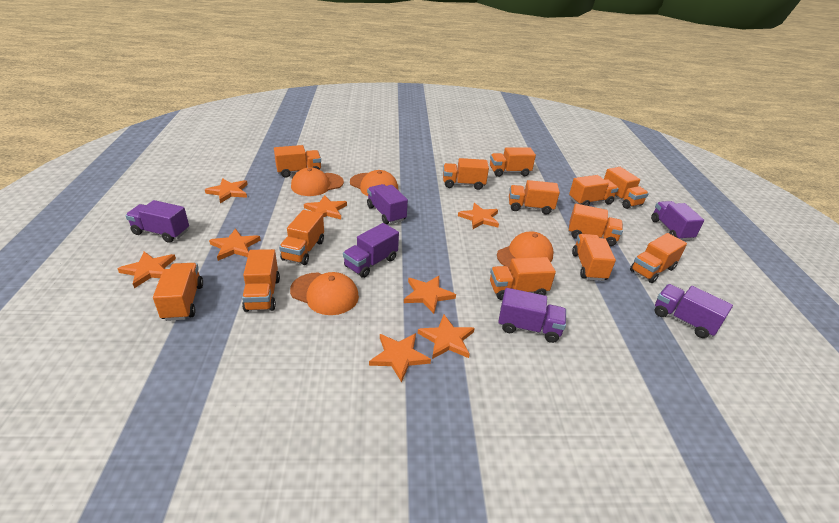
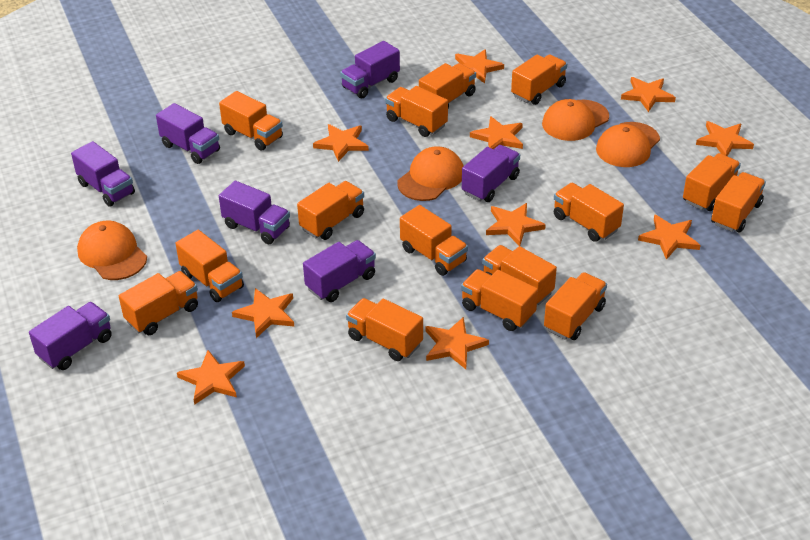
orange star: [117,252,176,288] [205,178,248,203] [209,228,260,261] [304,195,347,219] [369,333,431,383] [404,276,456,314] [418,315,475,359] [458,203,499,229] = 8 -> [177,350,245,405] [232,288,294,338] [313,124,369,162] [425,317,489,369] [455,49,504,83] [470,116,523,149] [486,203,546,246] [621,77,676,112] [638,214,700,260] [696,121,754,156] = 10
orange truck: [153,263,203,321] [242,249,280,312] [274,145,321,178] [279,210,324,265] [443,158,489,190] [490,147,536,177] [490,257,556,300] [509,180,560,215] [568,204,623,246] [569,175,619,206] [572,234,616,281] [604,167,649,209] [630,233,687,283] = 13 -> [119,271,198,335] [175,230,244,302] [219,91,283,151] [297,181,364,240] [346,298,423,361] [385,86,448,137] [400,205,468,276] [419,63,476,109] [461,269,538,331] [482,245,557,305] [511,54,567,105] [544,272,607,340] [554,183,624,242] [683,153,741,211] [711,172,766,232] = 15
purple truck: [125,200,189,243] [343,223,399,278] [367,184,408,224] [498,288,566,343] [651,201,704,241] [655,284,733,338] = 6 -> [29,302,112,370] [71,141,135,207] [156,103,220,164] [219,181,290,244] [303,240,376,302] [340,41,400,98] [462,145,520,202] = 7

